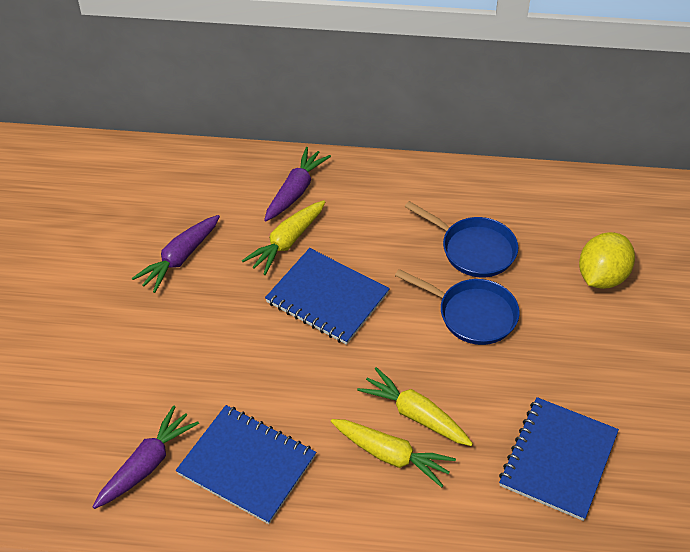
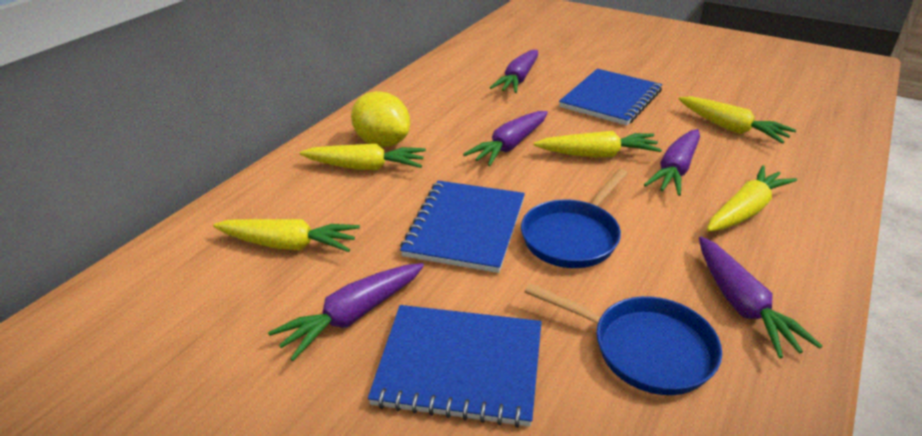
purple carrot: [93,405,199,509] [132,215,220,293] [264,147,331,221] = 3 -> [268,263,424,361] [463,111,548,166] [490,50,538,93] [644,129,700,196] [699,237,822,358] = 5
yellow carrot: [242,200,325,275] [331,419,456,487] [357,367,473,446] = 3 -> [213,219,360,252] [300,144,426,170] [534,131,662,157] [679,96,796,144] [707,165,797,232] = 5

